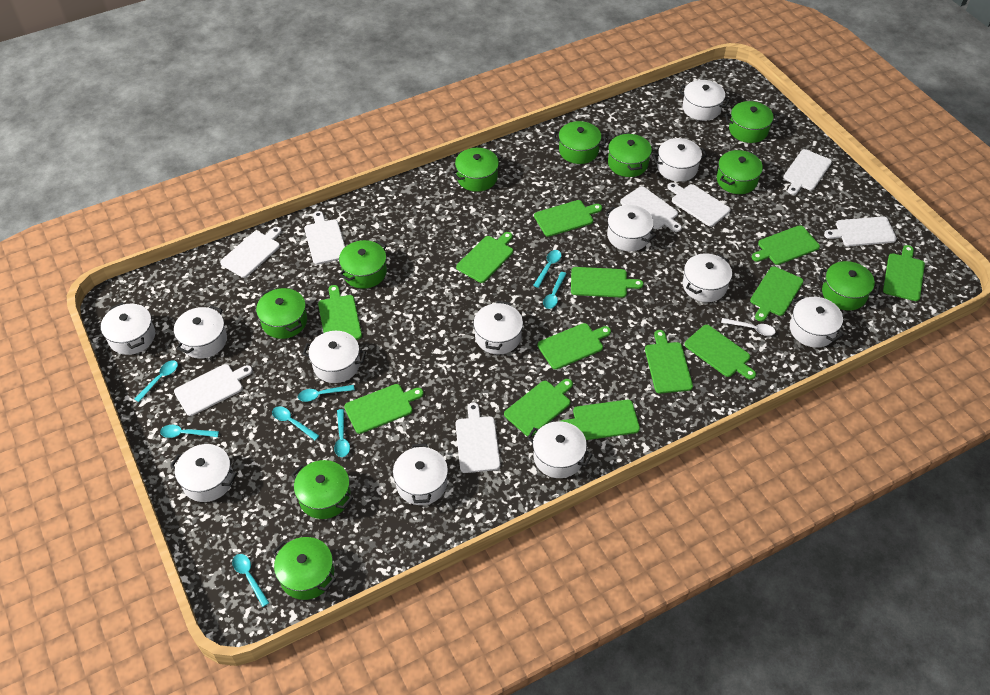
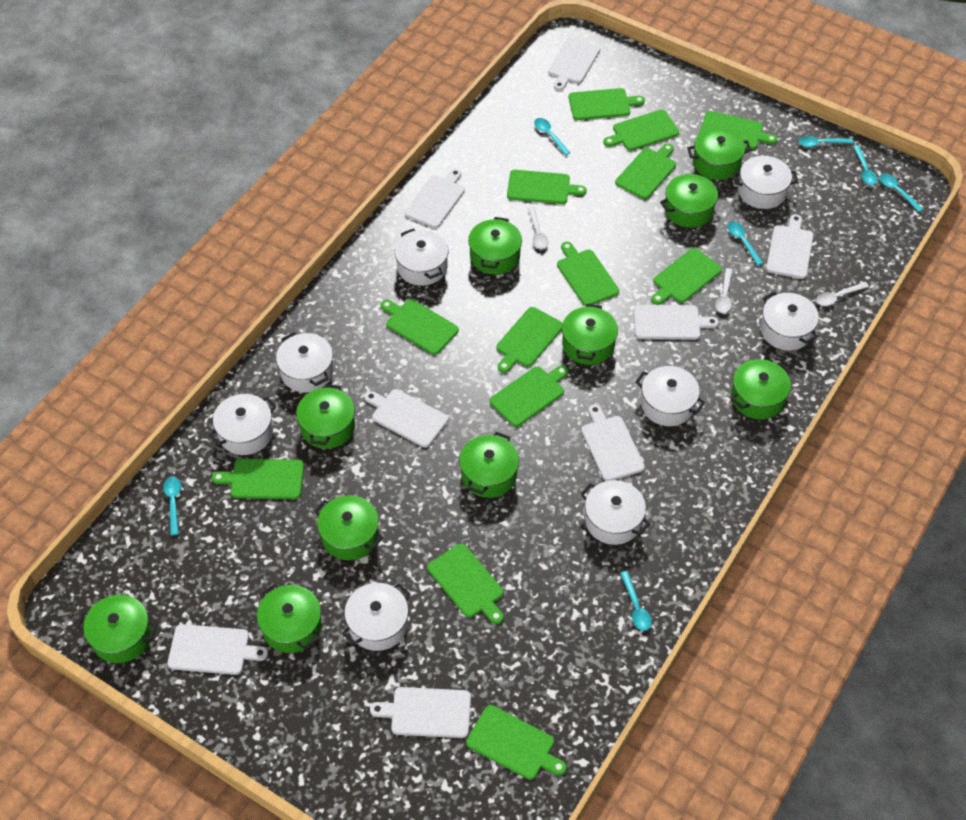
turquoise spoon: [135,360,178,402] [160,425,219,438] [232,554,269,607] [272,406,319,440] [298,385,355,402] [334,409,350,457] [533,250,561,288] [543,272,567,309] = 8 -> [163,476,181,535] [534,118,570,156] [620,571,652,631] [728,222,763,266] [799,136,854,147] [853,145,877,185] [879,173,923,212] = 7
white pot: [101,302,155,355] [170,444,237,502] [174,305,227,359] [303,331,366,383] [393,443,448,505] [473,301,523,355] [527,421,593,478] [605,205,656,251] [652,138,707,182] [678,80,730,121] [683,253,732,302] [790,296,843,348] = 12 -> [209,394,277,455] [276,332,334,393] [342,583,411,651] [394,228,449,286] [580,480,650,545] [635,366,705,426] [733,156,798,209] [760,292,819,351] = 8
white spoon: [721,318,776,336] = 1 -> [528,207,549,249] [715,268,733,313] [816,282,869,306] = 3

